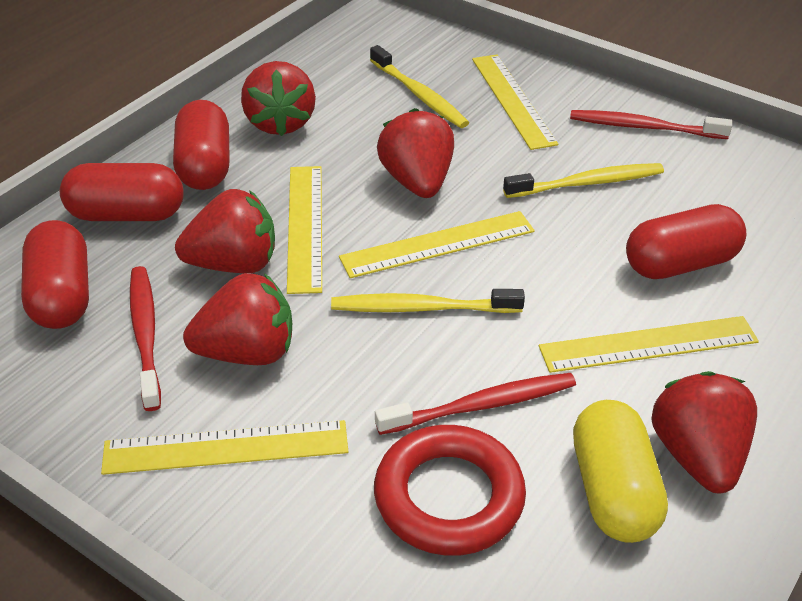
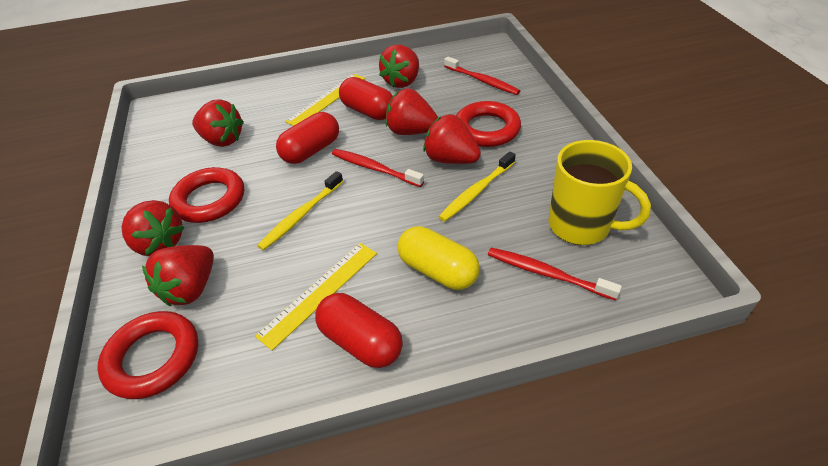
red capsule: [21,220,89,329] [60,163,184,221] [173,100,230,190] [626,204,746,279] = 4 -> [276,112,339,164] [315,293,403,368] [339,77,393,120] = 3
red ring: [374,425,526,556] = 1 -> [98,311,198,399] [169,167,244,223] [456,101,521,147] = 3
red strawberry: [175,189,275,273] [183,273,292,365] [241,61,316,136] [377,108,454,198] [651,371,757,493] = 5 -> [122,200,185,256] [142,245,214,306] [192,99,244,147] [379,45,419,88] [386,88,438,135] [423,114,481,164] = 6
yellow mug: none = 0 -> [548,140,651,245] = 1
yellow ruler: [101,420,348,475] [287,166,322,294] [339,211,535,278] [472,54,558,150] [539,316,759,373] = 5 -> [255,243,377,351] [285,74,366,126] = 2
yellow toothbrush: [331,289,525,313] [370,45,469,128] [503,163,664,198] = 3 -> [257,171,343,250] [438,151,516,222] = 2

